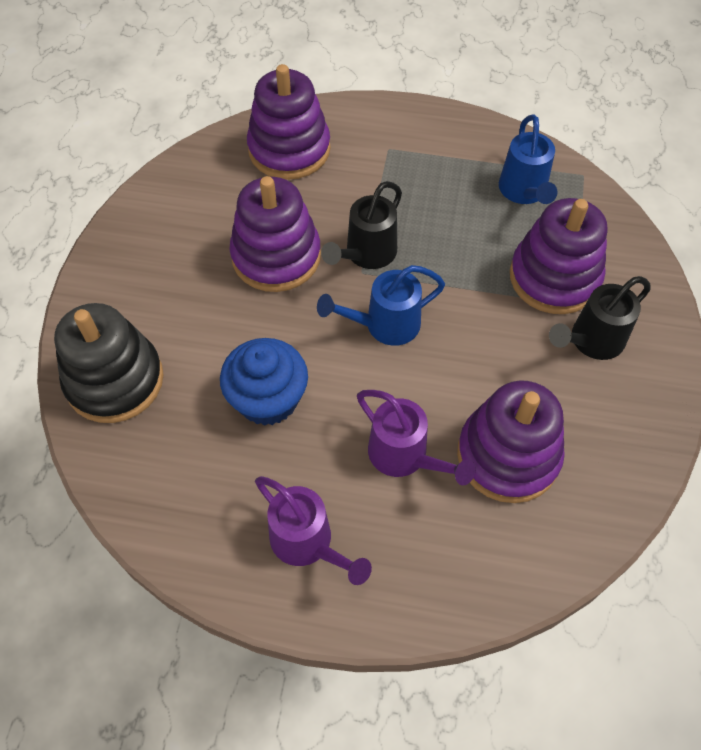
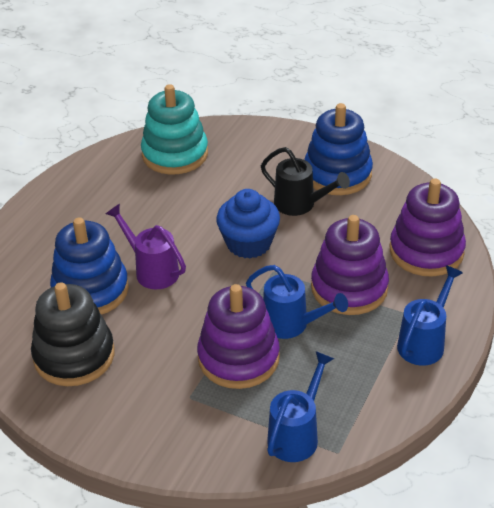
black watering can: [321,181,402,269] [549,276,650,360] = 2 -> [261,147,350,216] = 1
blue stacking toy: none = 0 -> [50,217,129,315] [304,103,373,195] = 2
blue watering can: [317,265,445,346] [499,114,558,204] = 2 -> [246,265,348,339] [267,351,334,462] [397,265,463,366] = 3
purple stacking toy: [229,176,321,292] [247,64,331,180] [457,380,565,503] [510,198,607,314] = 4 -> [197,284,280,389] [311,215,389,315] [390,178,466,277] = 3
purple watering can: [255,476,372,585] [357,390,475,485] = 2 -> [106,204,186,290] = 1
turquoise stacking toy: none = 0 -> [141,84,208,174] = 1

